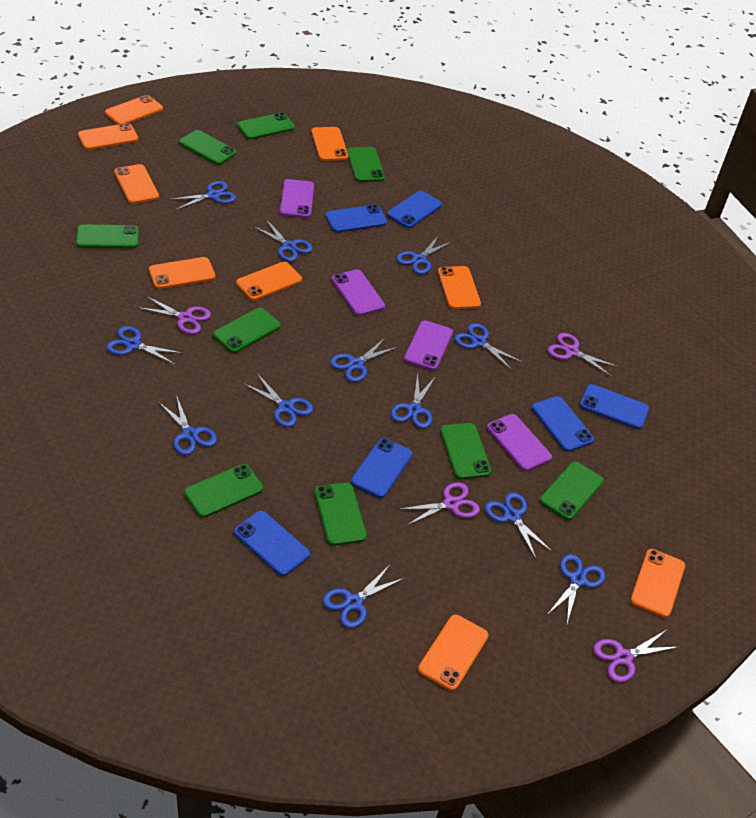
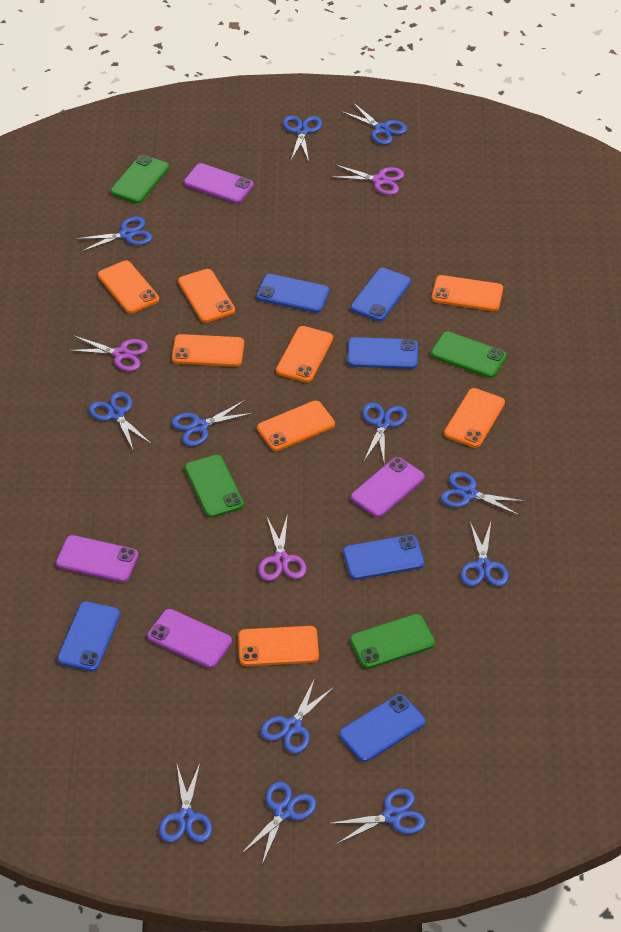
green phone: [76,224,139,248] [179,130,237,165] [184,464,263,518] [213,308,281,353] [237,112,295,140] [314,482,367,546] [347,147,385,182] [440,423,492,479] [540,462,604,520] = 9 -> [111,155,169,203] [185,455,244,518] [350,614,435,669] [431,332,507,378] = 4
orange phone: [78,123,138,150] [105,95,163,125] [114,164,159,204] [149,257,215,289] [236,262,302,301] [311,127,348,161] [418,615,489,691] [438,266,481,309] [630,549,685,618] = 9 -> [98,261,159,314] [172,334,244,367] [178,269,235,323] [238,626,319,666] [257,401,335,451] [276,326,333,382] [432,275,503,311] [444,388,505,448] = 8
purple scissors: [137,296,211,334] [400,482,480,526] [548,333,619,377] [593,630,678,682] = 4 -> [67,336,148,371] [258,513,307,581] [331,165,404,195] = 3

